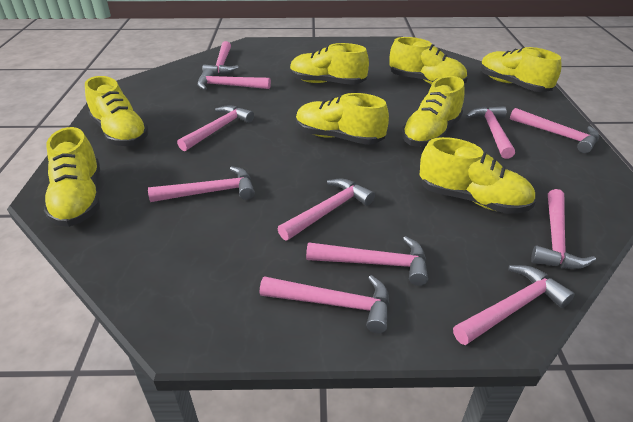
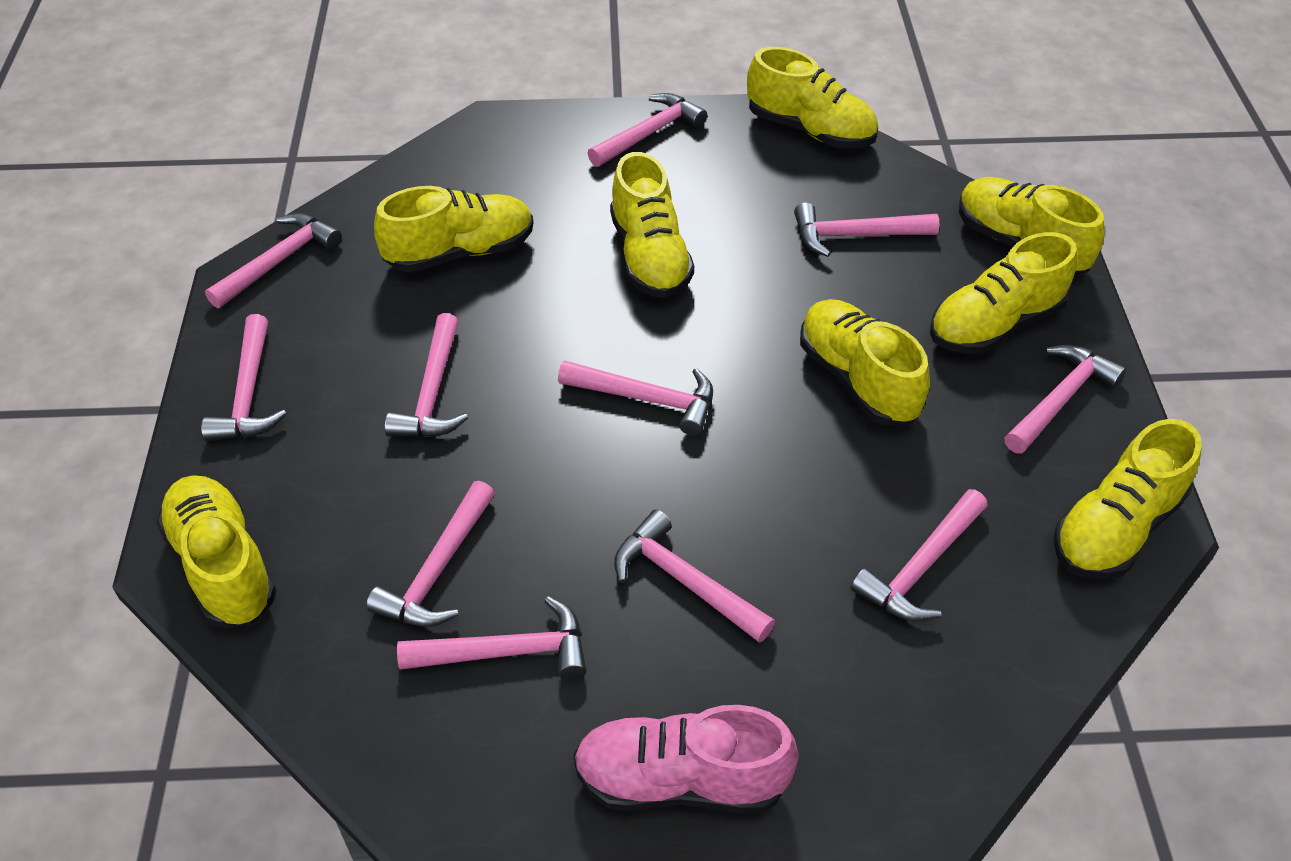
pink shoe: none = 0 -> [573,705,799,813] = 1

